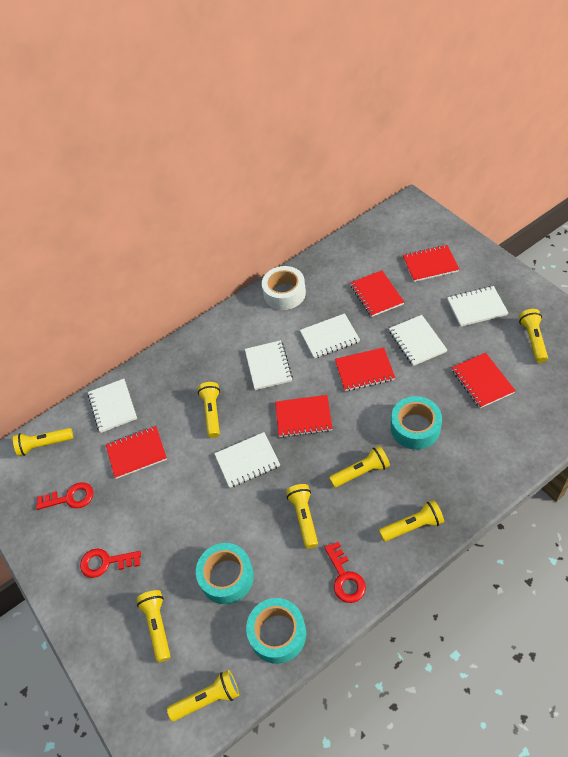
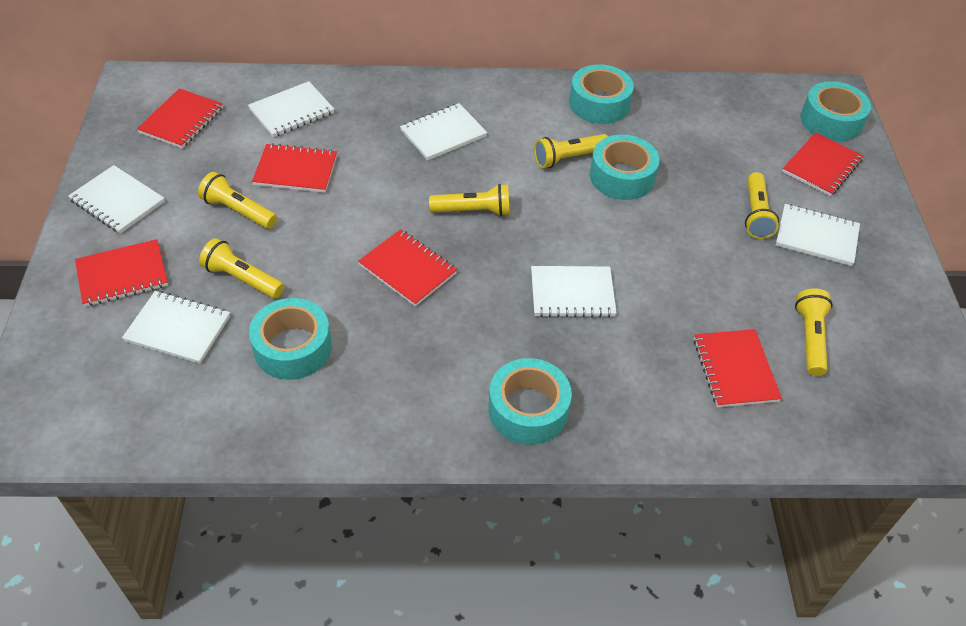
red key: [36,482,93,510] [80,549,141,578] [324,542,366,603] = 3 -> none = 0
turquoise tape: [196,543,254,604] [246,598,306,664] [391,396,442,450] = 3 -> [249,298,332,380] [488,358,572,445] [569,64,634,124] [590,134,660,200] [800,81,871,142] = 5
white tape: [262,266,306,310] = 1 -> none = 0
yellow flashlight: [13,428,73,456] [137,590,170,662] [167,670,239,721] [198,382,220,438] [286,484,318,549] [329,446,390,488] [379,500,444,542] [519,309,548,363] = 8 -> [198,172,277,229] [199,238,284,299] [429,184,510,216] [534,134,608,168] [745,172,779,239] [795,288,833,376] = 6

